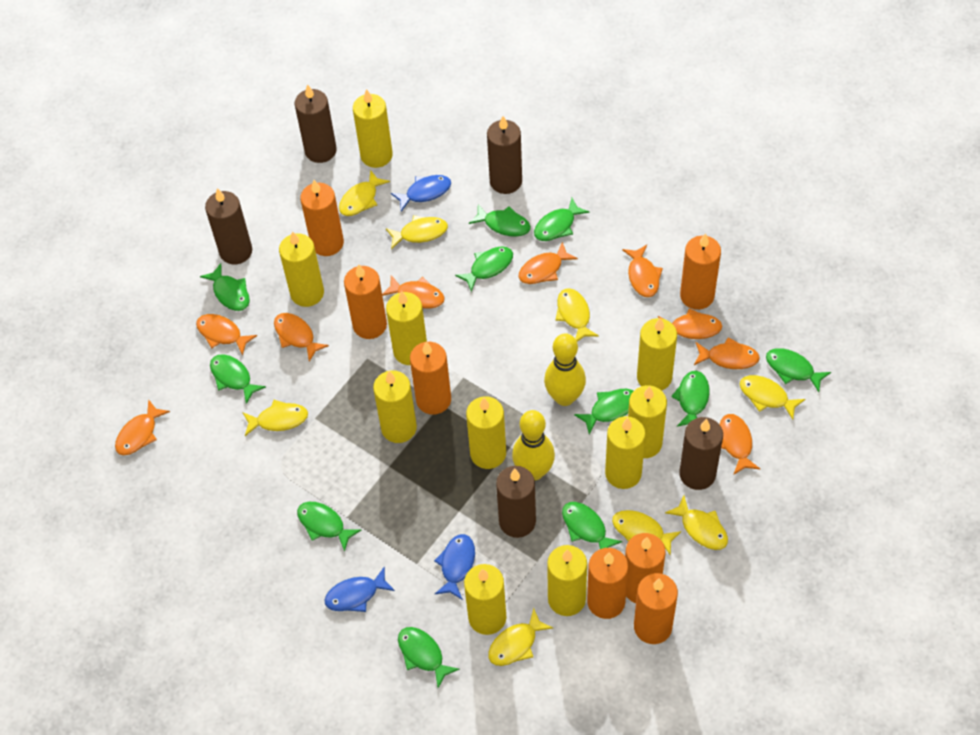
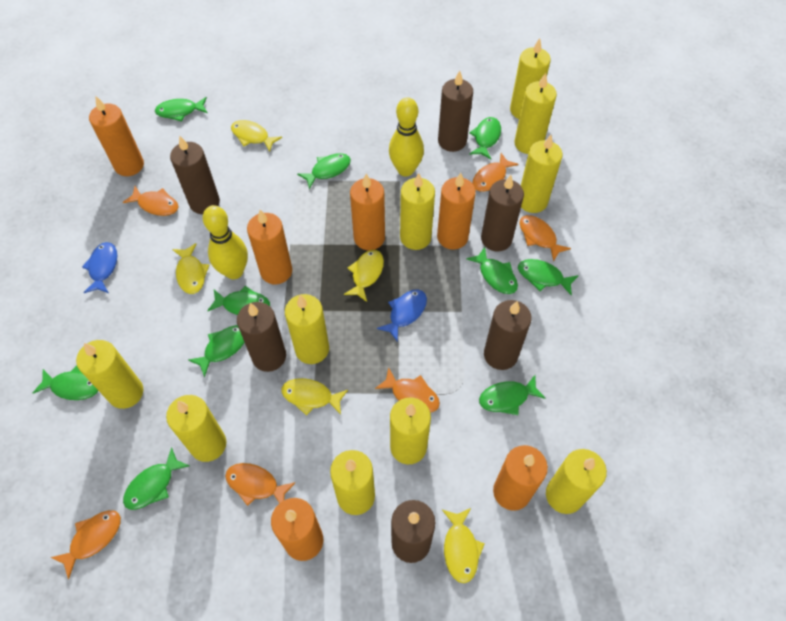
blue fish: [324,566,395,612] [391,175,451,212] [434,534,475,600] = 3 -> [82,242,117,293] [377,290,427,342] = 2
brown candle: [205,188,252,264] [295,84,337,163] [487,116,522,194] [496,466,536,538] [679,417,723,490] = 5 -> [170,136,220,214] [237,302,286,372] [391,500,435,563] [438,71,473,152] [481,175,524,252] [484,300,531,370] = 6
green fish: [200,263,250,311] [210,354,266,404] [297,502,361,552] [398,627,460,688] [455,246,513,292] [469,204,531,237] [534,198,589,241] [562,502,623,549] [574,389,633,435] [671,371,709,427] [766,348,831,392] = 11 -> [33,365,98,400] [123,447,190,510] [155,97,208,122] [188,325,245,377] [207,286,270,315] [297,153,351,189] [466,247,518,294] [469,117,501,159] [479,375,546,415] [518,259,579,296] = 10
orange candle: [300,180,344,256] [344,264,387,339] [410,342,451,415] [587,548,629,619] [625,533,665,603] [634,573,678,644] [680,233,721,310] = 7 -> [89,96,144,176] [247,210,292,284] [271,498,323,561] [350,174,385,250] [437,173,476,250] [493,445,548,511] = 6
orange fish: [115,399,170,456] [196,314,257,356] [274,313,329,362] [382,275,445,309] [519,242,578,284] [622,245,663,297] [658,308,722,339] [694,337,760,369] [719,414,760,475] = 9 -> [50,510,121,579] [122,186,178,216] [225,463,296,506] [375,367,440,413] [472,153,519,192] [519,215,571,262] = 6
yellow fish: [242,400,308,436] [339,170,390,216] [386,215,448,249] [488,608,553,666] [555,288,599,342] [612,510,682,555] [665,496,728,550] [740,375,805,420] = 8 -> [172,243,209,294] [231,120,282,152] [281,378,348,416] [344,250,384,302] [442,508,485,583] = 5

